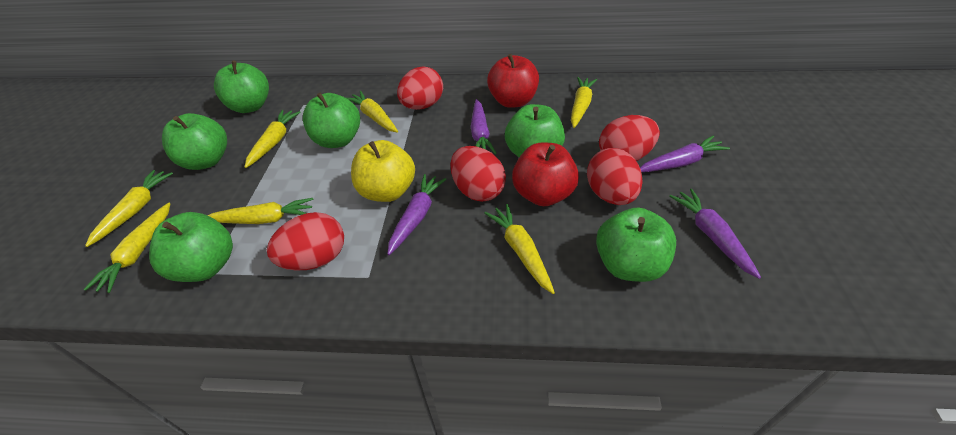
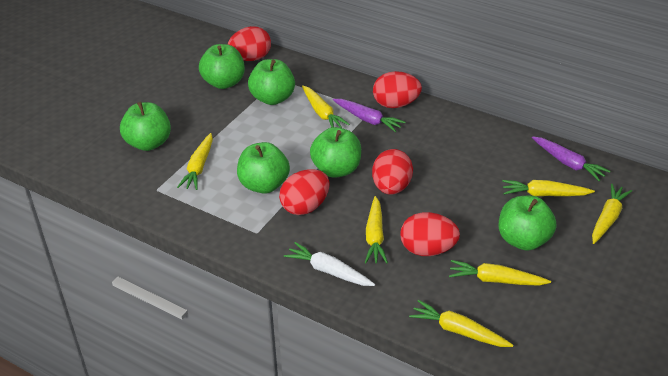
purple carrot: [387,174,446,255] [471,99,497,154] [640,135,730,172] [669,189,761,279] = 4 -> [333,99,405,132] [532,136,610,181] = 2
red apple: [487,54,539,108] [512,143,579,206] = 2 -> none = 0
white carrot: none = 0 -> [284,242,375,286] = 1
yellow apple: [351,140,415,202] = 1 -> none = 0

